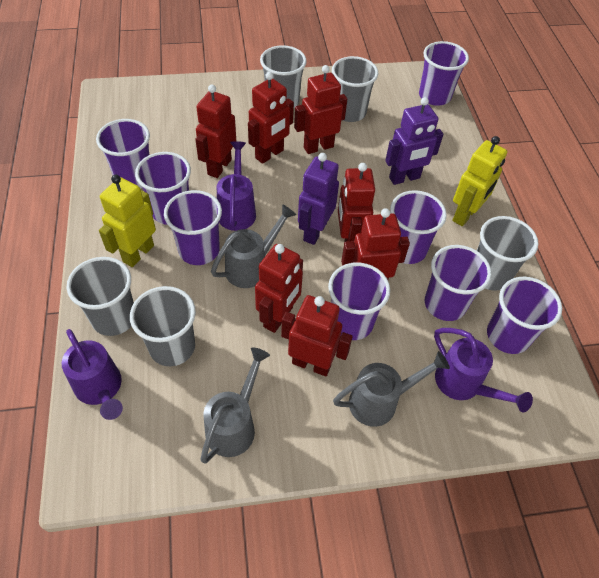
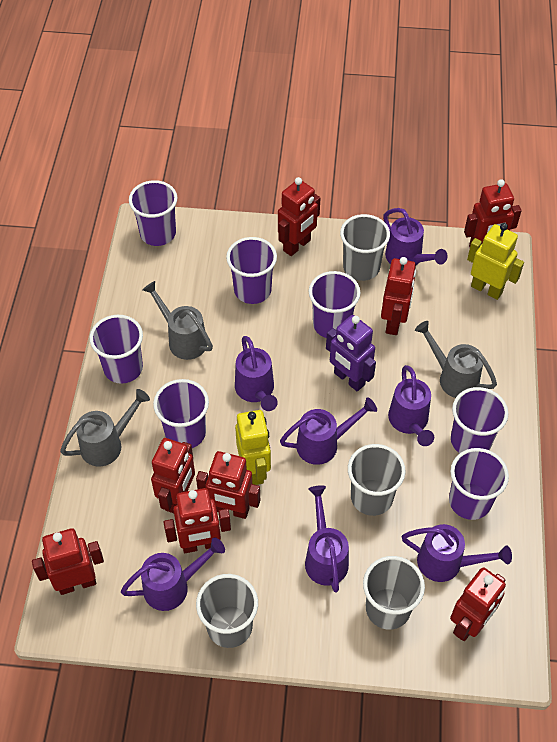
grey cup: [67,257,134,336] [130,286,196,366] [260,45,307,108] [332,56,378,122] [477,216,539,291] = 5 -> [196,574,258,648] [340,214,390,281] [348,444,406,516] [363,556,425,630] = 4
purple cup: [96,119,150,188] [135,152,191,225] [164,190,222,265] [328,262,390,340] [390,190,447,264] [419,41,469,106] [425,245,492,321] [487,277,562,354] = 8 -> [89,315,143,384] [129,180,178,246] [153,379,209,448] [226,237,277,304] [309,271,361,338] [449,448,509,520] [451,387,509,453] = 7
purple robot: [298,153,339,245] [385,97,443,185] = 2 -> [326,315,376,391] = 1
purple watering can: [62,329,123,420] [217,141,256,231] [434,328,533,413] = 3 -> [121,537,225,611] [235,336,278,411] [280,397,377,465] [305,485,349,593] [383,208,447,265] [388,365,434,446] [402,524,512,582] = 7
red robot: [195,84,236,178] [248,72,294,164] [255,244,303,333] [281,295,353,376] [294,65,347,154] [338,163,375,242] [341,208,410,279] = 7 -> [32,528,104,595] [151,438,195,513] [164,488,231,553] [196,451,260,519] [278,177,320,256] [381,257,416,335] [450,567,506,641] [464,179,521,247] = 8

